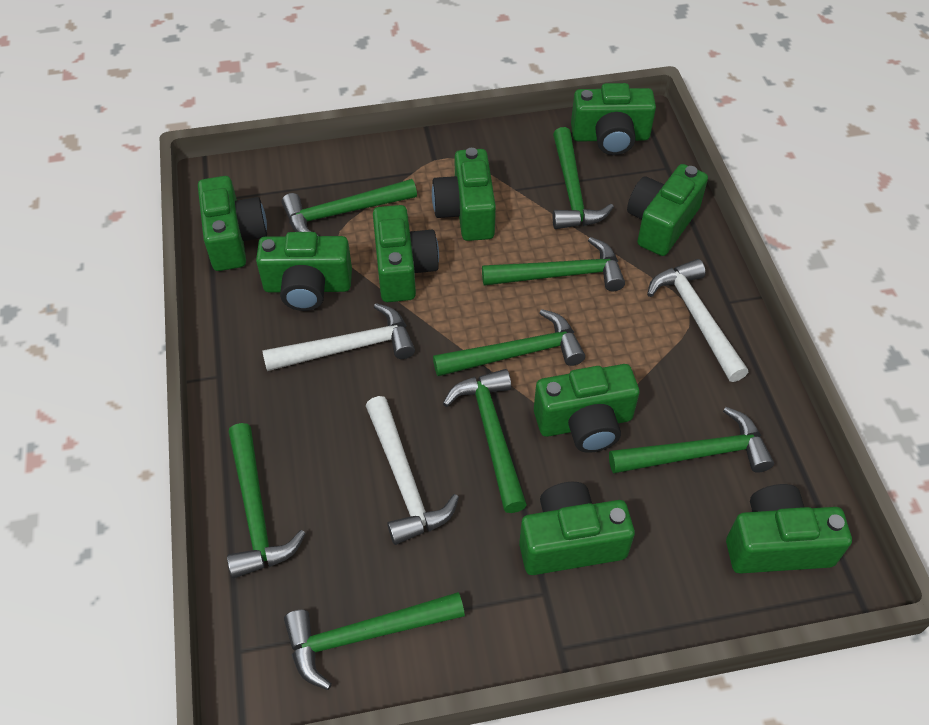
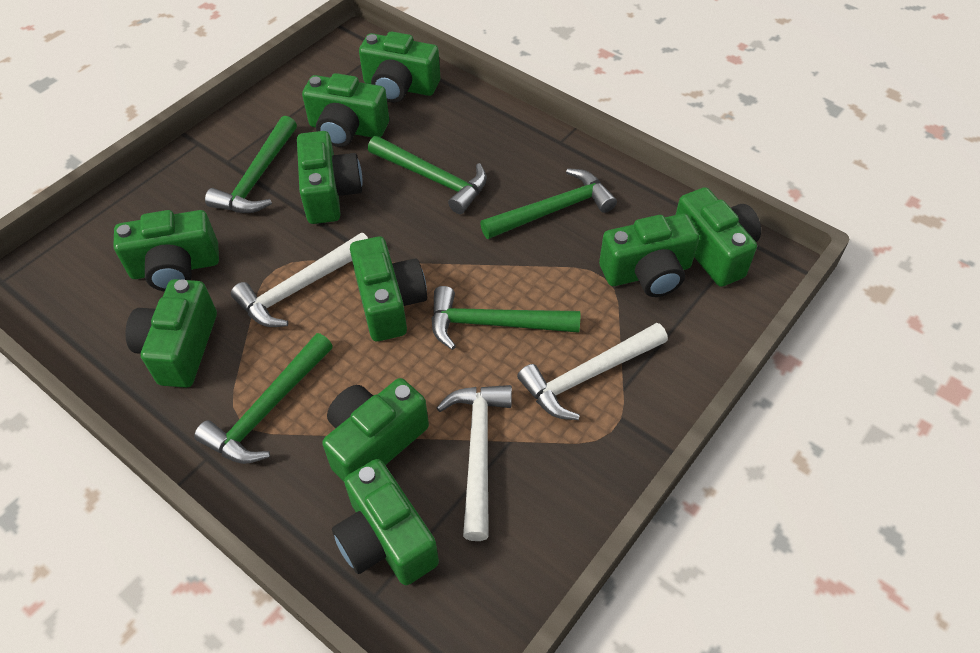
green camera: [198,176,267,271] [256,232,352,311] [373,205,439,302] [432,148,496,241] [519,482,635,575] [534,364,639,453] [571,83,656,155] [627,164,708,256] [726,484,852,574] = 9 -> [113,210,219,291] [125,279,217,388] [297,131,363,224] [302,73,389,147] [322,378,429,481] [332,459,439,585] [350,236,427,342] [359,31,440,103] [599,213,699,297] [676,187,761,287] = 10
green hammer: [227,423,306,578] [281,179,417,236] [284,592,465,690] [433,309,585,376] [443,369,527,513] [482,237,625,291] [553,127,614,229] [609,407,774,473] = 8 -> [194,333,333,464] [205,116,297,213] [368,136,487,214] [431,286,580,350] [480,168,617,239] = 5

